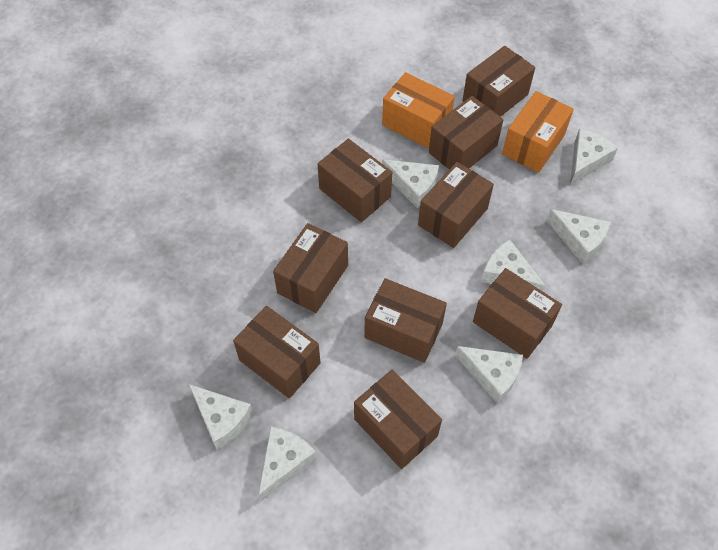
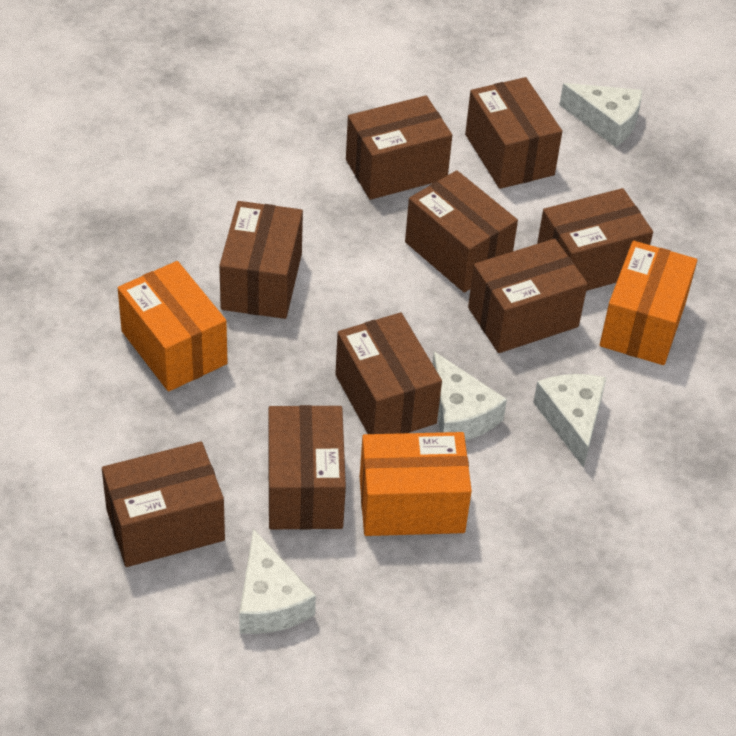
orange box: [382,72,455,149] [502,91,574,173] = 2 -> [118,261,227,392] [360,432,472,536] [600,241,697,365] = 3
white cheese: [189,384,253,449] [258,426,317,501] [382,159,439,208] [455,346,523,404] [481,239,546,291] [547,209,610,264] [570,129,618,185] = 7 -> [239,529,316,634] [432,352,507,440] [533,374,607,468] [559,83,642,147] = 4

